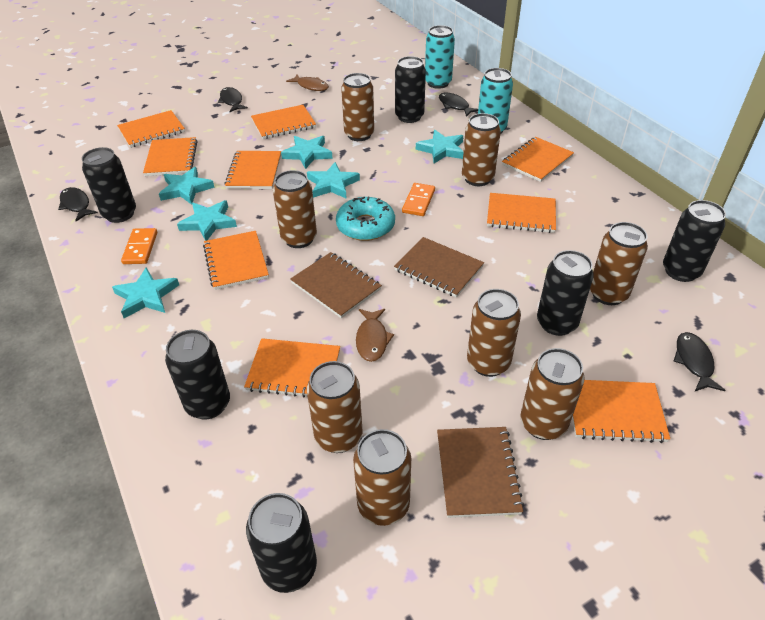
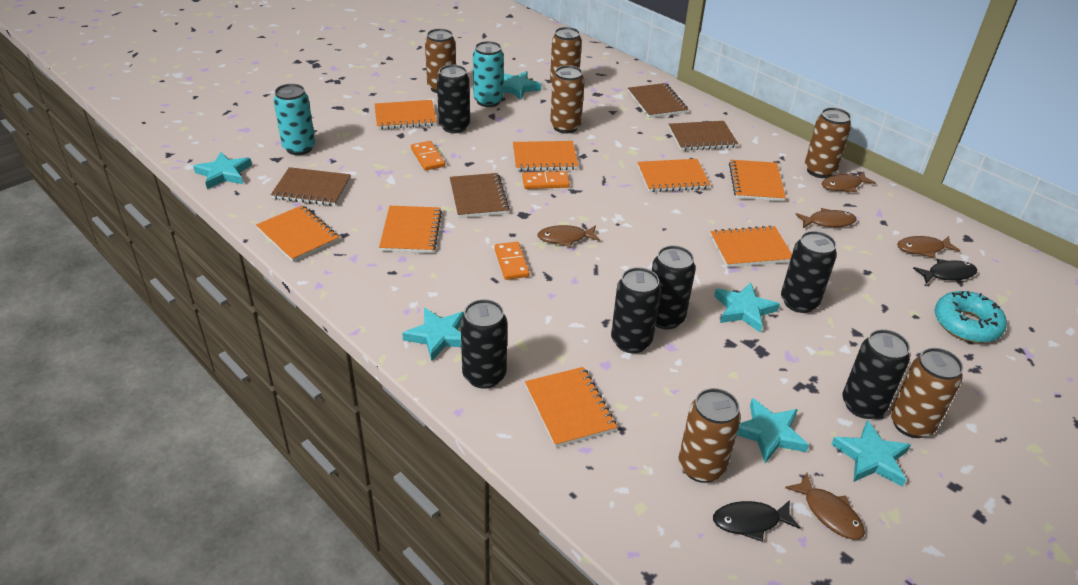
black fish: [58,187,98,221] [218,87,248,112] [439,93,478,117] [674,332,725,391] = 4 -> [713,500,801,542] [913,259,977,284] = 2
brown can: [273,170,317,248] [307,361,362,453] [341,73,374,141] [353,429,411,526] [462,113,501,186] [467,289,521,377] [520,348,584,440] [590,222,648,305] = 8 -> [425,28,456,93] [550,27,582,83] [550,65,585,134] [679,388,741,483] [805,107,851,178] [890,348,963,438] = 6
brown fish: [286,74,329,91] [356,309,394,362] = 2 -> [537,225,600,247] [785,473,865,540] [795,208,857,228] [822,172,876,192] [897,236,960,258] = 5
brown notebook: [290,252,382,318] [394,237,484,298] [437,427,524,518] = 3 -> [271,167,351,206] [450,173,509,218] [628,83,688,118] [669,121,738,151] = 4
orange domino: [121,228,157,264] [402,183,435,216] = 2 -> [411,141,445,171] [494,242,530,280] [522,171,570,189] = 3
orange notebook: [117,110,185,148] [143,137,198,176] [203,231,269,290] [224,151,281,189] [244,338,340,397] [251,105,316,139] [487,193,556,233] [502,137,574,182] [572,380,670,443] = 9 -> [256,205,339,262] [375,100,437,129] [379,206,442,253] [513,141,578,171] [525,367,617,447] [638,159,711,192] [710,225,792,267] [729,160,786,201] = 8

